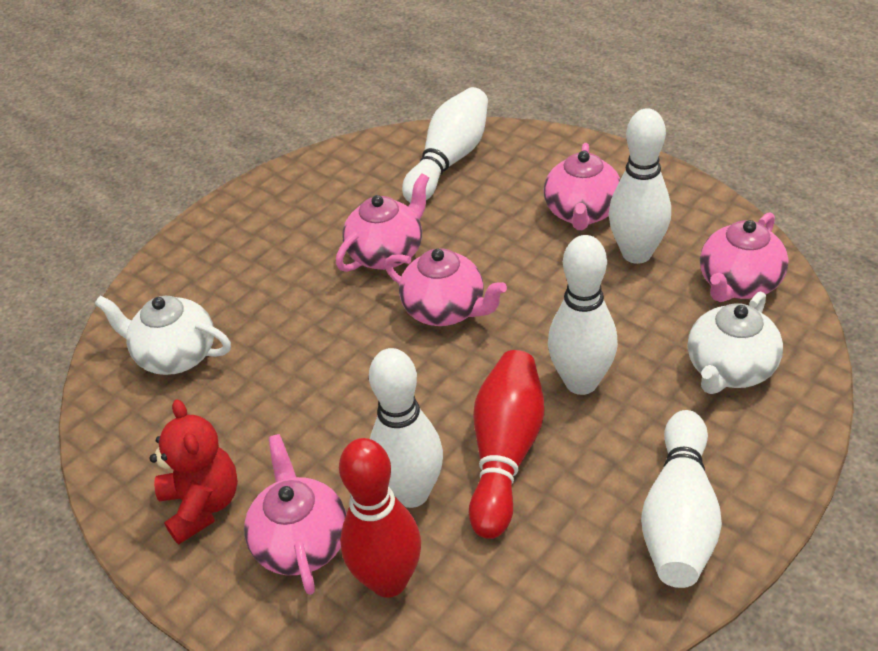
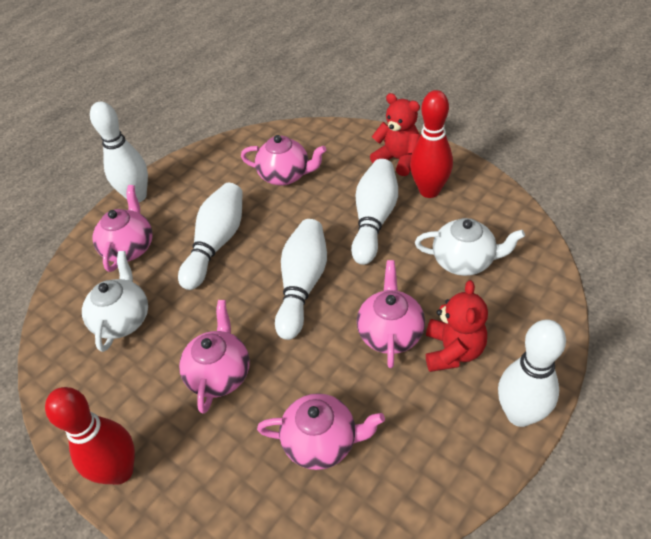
red teddy bear: [150,399,238,545] = 1 -> [370,93,420,176] [426,280,488,372] = 2

